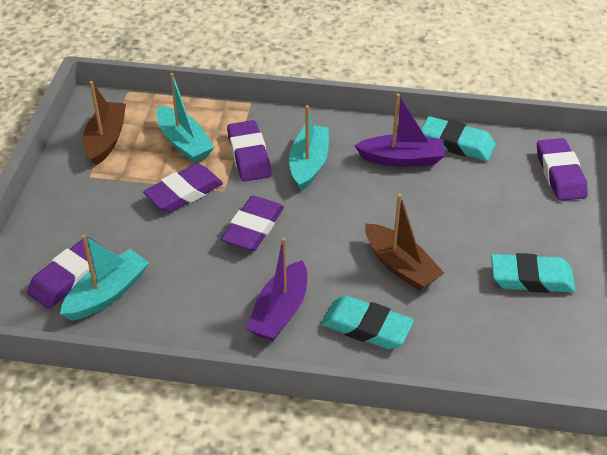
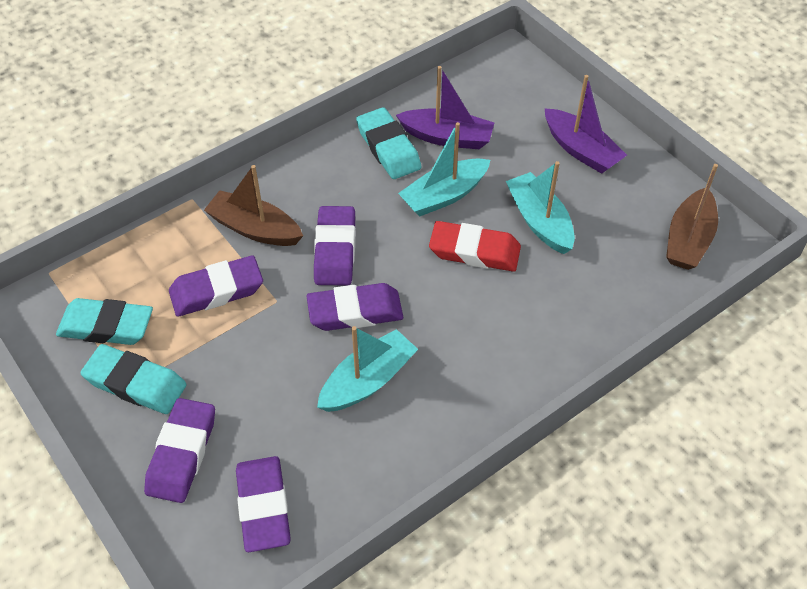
red eraser: none = 0 -> [429,221,521,272] = 1

